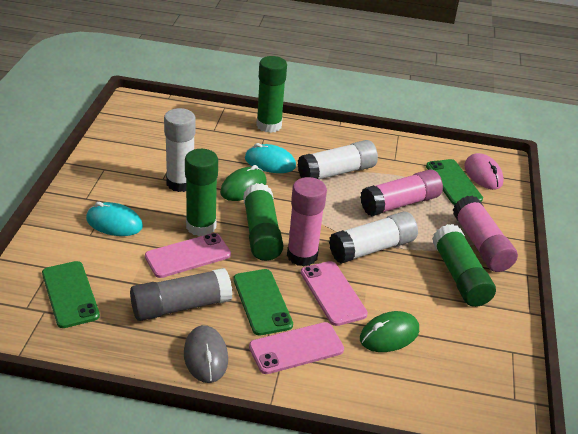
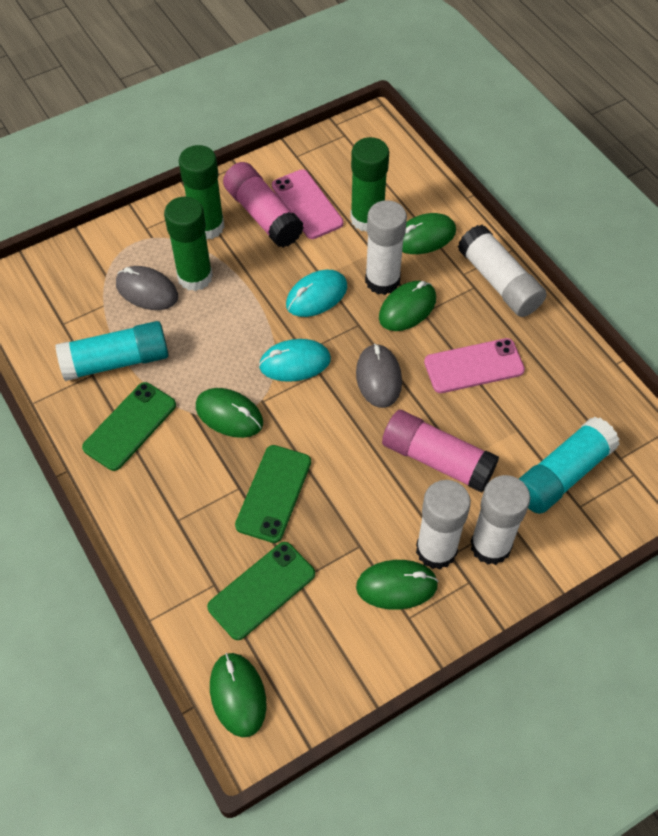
green glue stick: [185,149,218,236] [243,183,283,261] [256,56,287,133] [432,224,496,307] = 4 -> [164,197,213,291] [179,145,225,240] [350,137,389,232] = 3
green mouse: [220,165,267,201] [360,311,419,352] = 2 -> [196,388,263,438] [210,653,267,737] [356,560,439,610] [379,281,436,331] [402,213,456,254] = 5
grey glue stick: [130,268,233,321] = 1 -> none = 0
grey mouse: [184,325,228,383] = 1 -> [116,266,178,310] [356,343,402,408] = 2
pink glue stick: [287,177,327,267] [360,169,443,217] [453,195,518,272] = 3 -> [223,162,304,247] [382,410,499,493] = 2
pink mouse: [464,153,504,190] = 1 -> none = 0
pink phone: [145,233,231,278] [249,322,344,374] [301,261,368,326] = 3 -> [272,169,343,239] [424,338,525,393] = 2
turquoise glue stick: none = 0 -> [55,321,168,381] [519,417,620,514] = 2
white glue stick: [164,108,195,192] [298,140,378,180] [329,211,418,264] = 3 -> [365,200,407,295] [416,480,471,569] [458,225,547,317] [470,475,530,565] = 4

